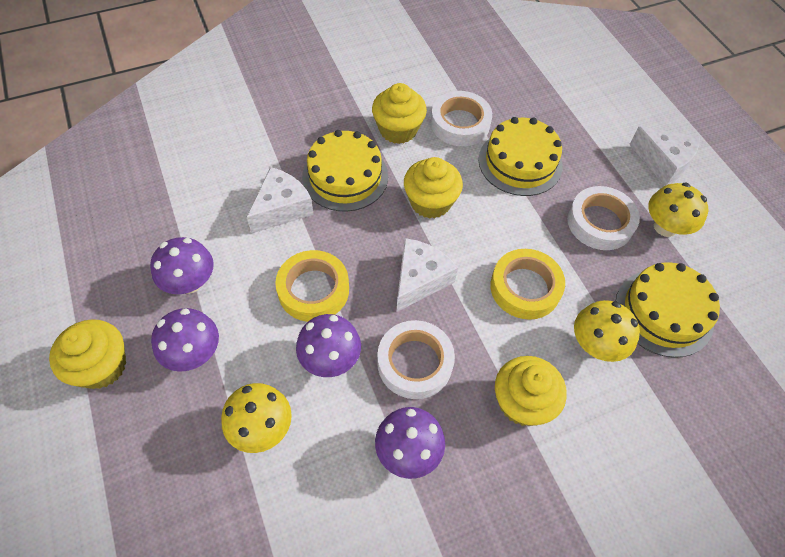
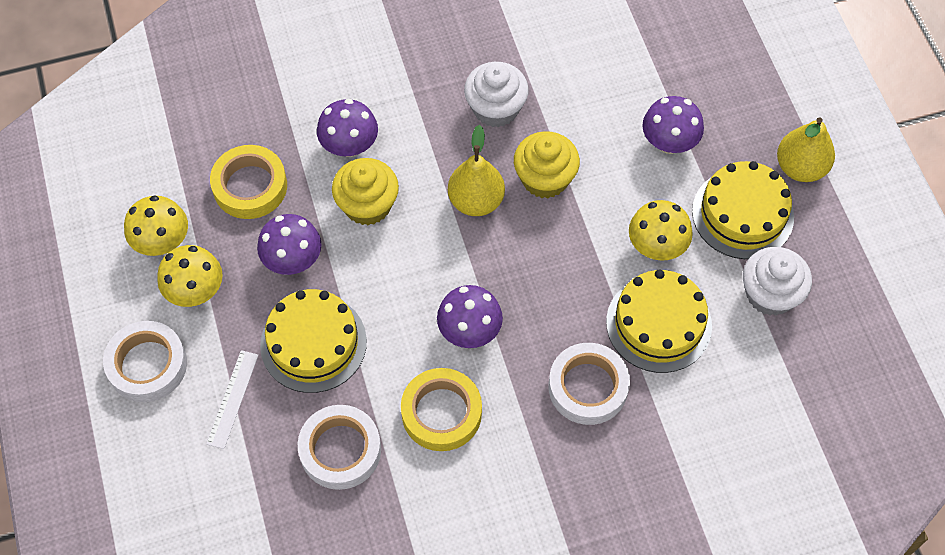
white cheese: [247,167,314,233] [397,238,458,312] [629,127,700,186] = 3 -> none = 0
white cupcake: none = 0 -> [464,62,529,127] [743,247,812,316] = 2
white ruler: none = 0 -> [206,350,258,449] = 1
yellow cupcake: [49,319,126,389] [372,83,427,144] [404,157,463,219] [495,356,567,426] = 4 -> [332,158,399,225] [514,131,580,198] = 2
yellow pear: none = 0 -> [448,125,505,216] [777,117,835,182] = 2

